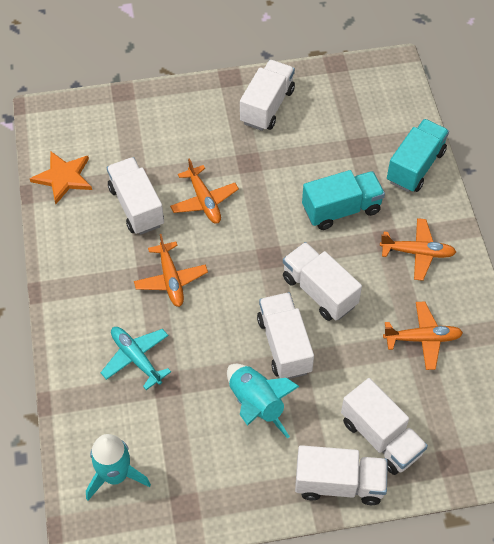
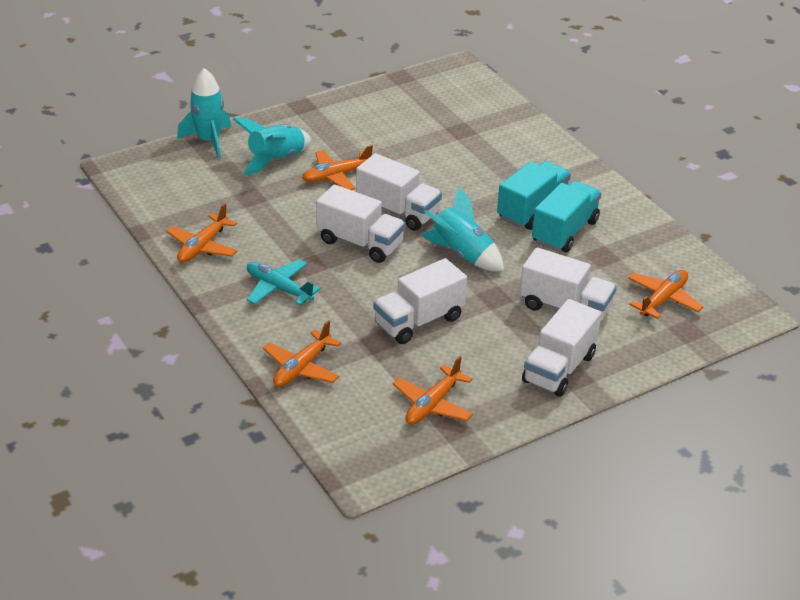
orange plane: [134,234,208,307] [170,158,239,223] [380,218,456,281] [383,302,463,370] = 4 -> [166,203,238,263] [263,320,341,387] [302,145,373,190] [393,356,473,425] [628,270,704,319] = 5
orange star: [30,151,92,204] = 1 -> none = 0
turquoise rocket: [86,434,151,500] [227,364,300,438] = 2 -> [177,68,231,158] [233,117,311,176] [420,187,504,271] = 3
white truck: [107,157,164,235] [240,60,295,131] [257,292,314,379] [283,242,362,321] [295,445,388,505] [341,378,428,475] = 6 -> [316,184,405,263] [356,153,442,231] [373,258,467,344] [520,247,617,321] [522,299,601,397] = 5

